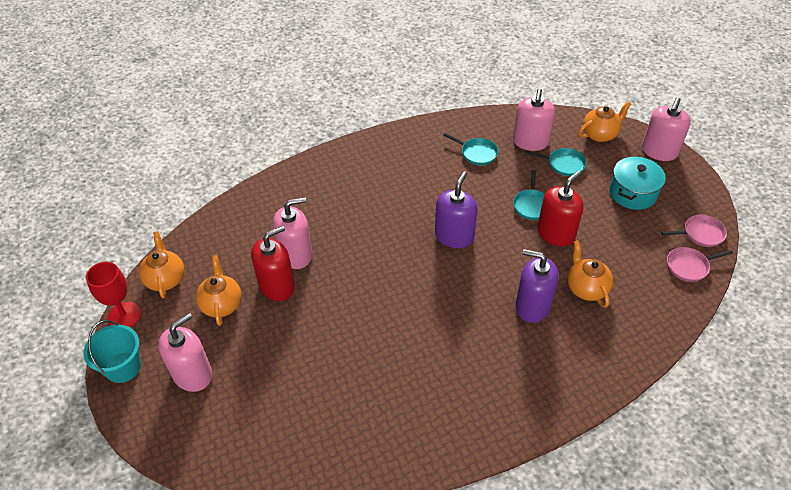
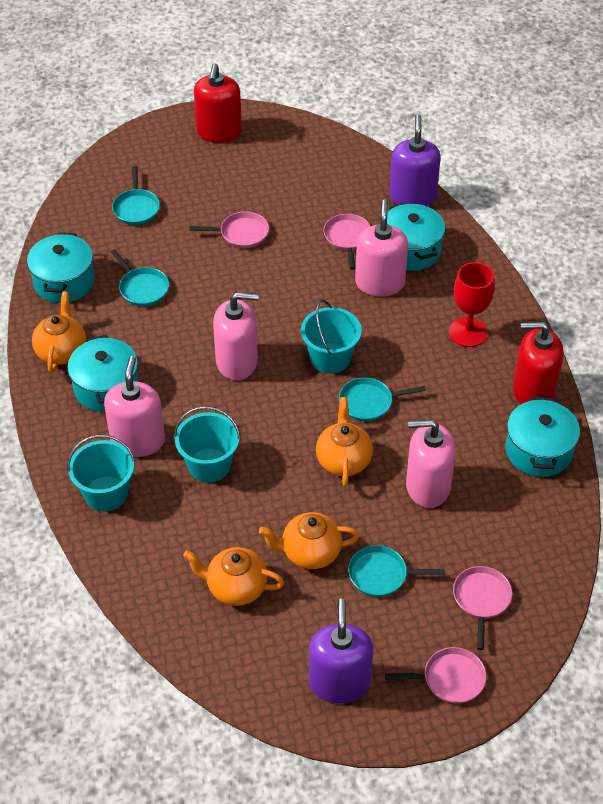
pink pan: [661,215,727,247] [667,247,733,282] = 2 -> [189,211,269,248] [323,214,370,270] [385,647,486,704] [453,566,512,650] = 4
turquoise bucket: [83,320,141,383] = 1 -> [67,435,135,512] [174,406,241,483] [301,299,362,374] = 3
turquoise pan: [443,133,498,165] [513,170,545,220] [526,148,587,176] = 3 -> [110,250,169,306] [112,166,160,225] [339,378,426,421] [348,545,445,597] = 4
turquoise pot: [610,157,666,210] = 1 -> [27,233,95,303] [68,335,139,412] [387,202,445,271] [505,396,580,477] = 4

